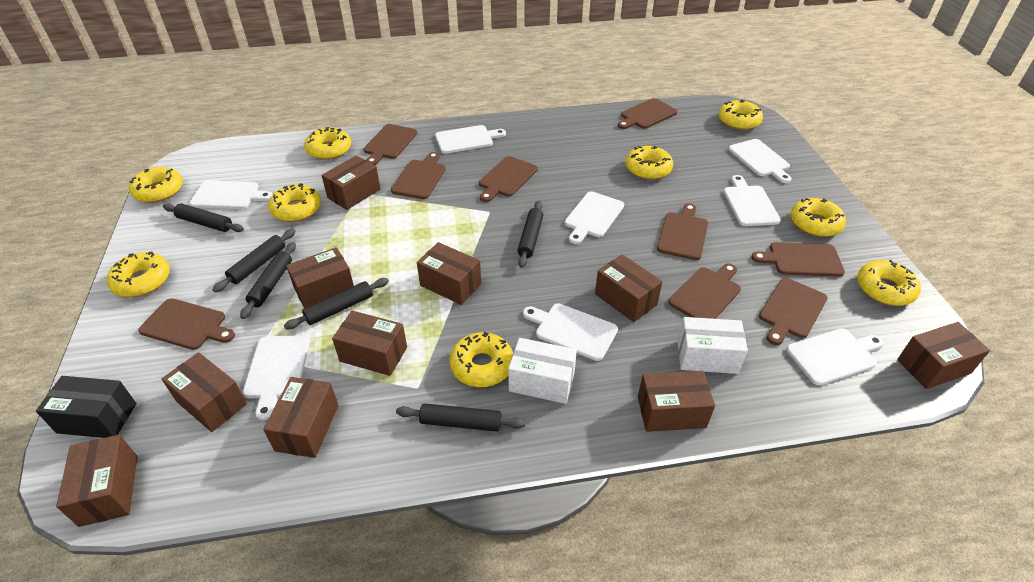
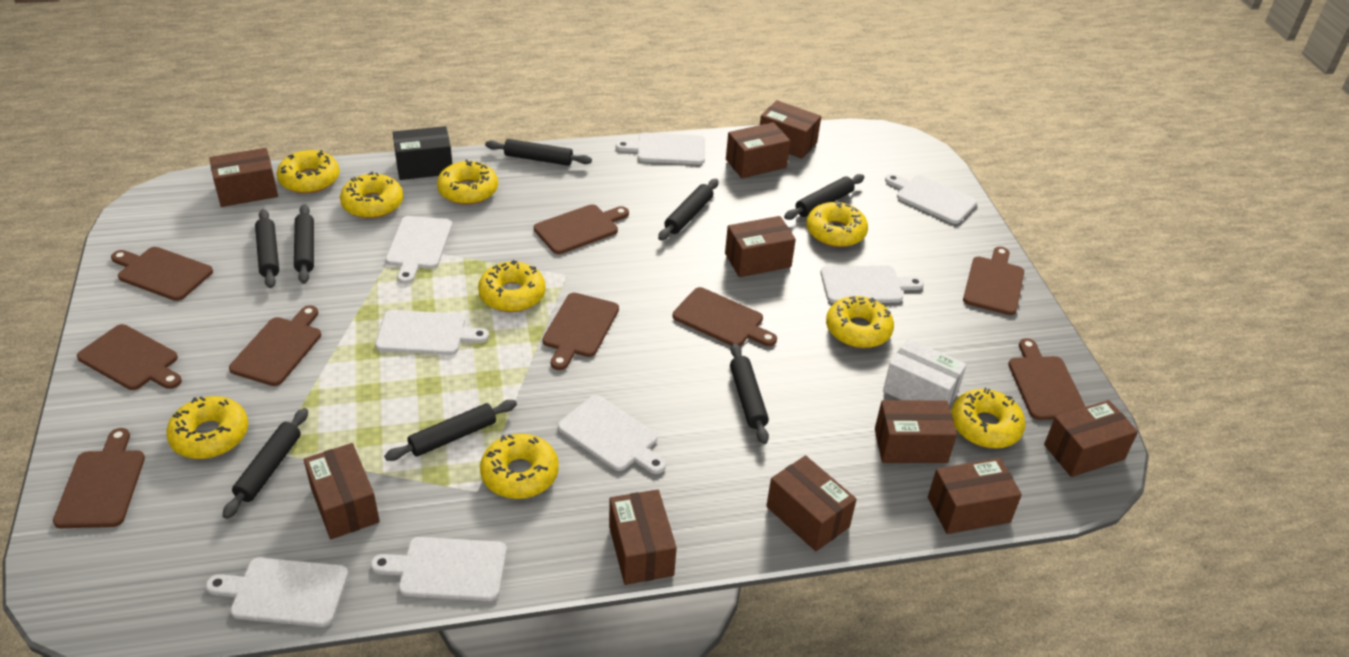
black rolling pin: [163,203,244,232] [213,229,296,292] [240,242,296,319] [284,278,389,329] [396,403,525,432] [517,201,543,268] = 6 -> [222,408,308,519] [255,209,279,288] [294,204,314,284] [384,400,517,461] [485,139,592,166] [658,179,719,240] [730,343,769,444] [784,174,864,220] = 8
white box: [508,338,577,404] [677,317,748,374] = 2 -> [883,339,967,406] = 1

